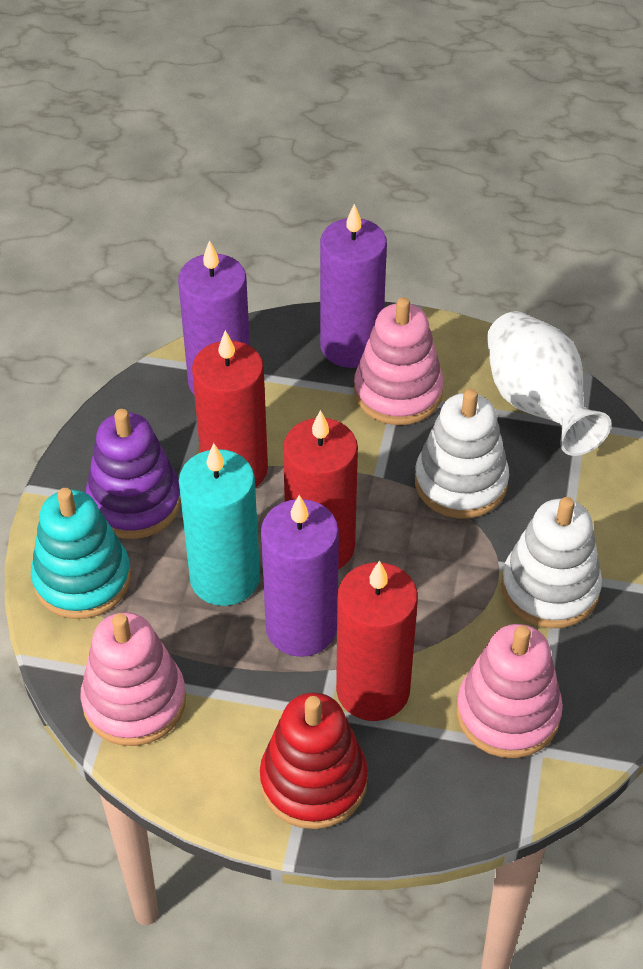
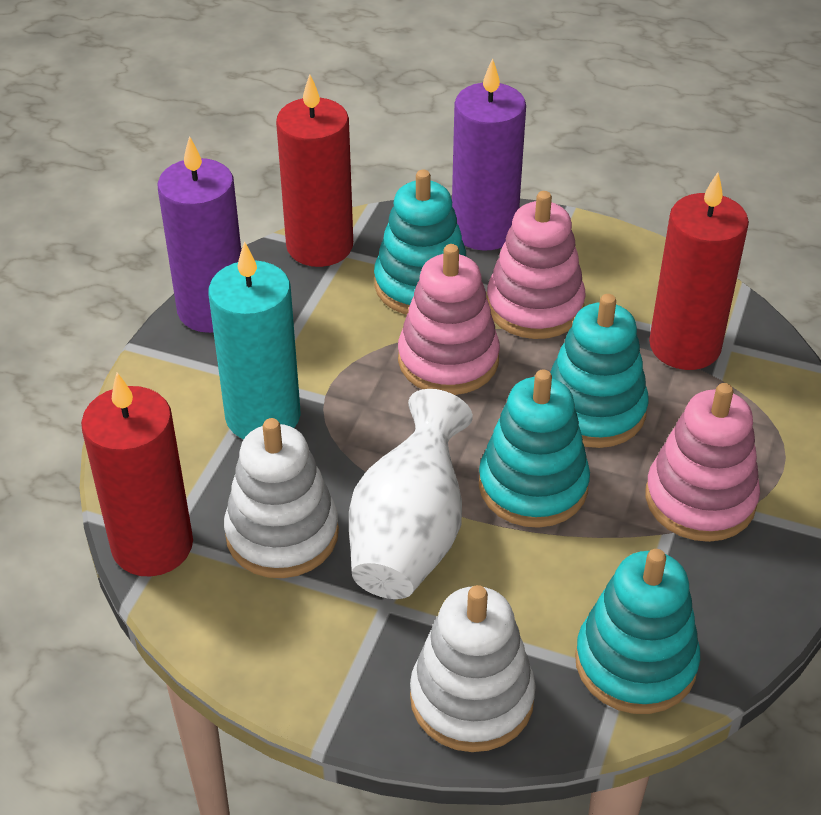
purple candle: [178,240,250,395] [261,495,339,657] [320,204,387,368] = 3 -> [158,136,241,333] [452,58,526,251] = 2
purple stacking toy: [86,409,181,539] = 1 -> none = 0
red stacking toy: [260,692,368,829] = 1 -> none = 0
turquoise stacking toy: [31,488,131,619] = 1 -> [374,170,467,314] [479,369,590,528] [550,294,649,448] [575,549,700,714] = 4

